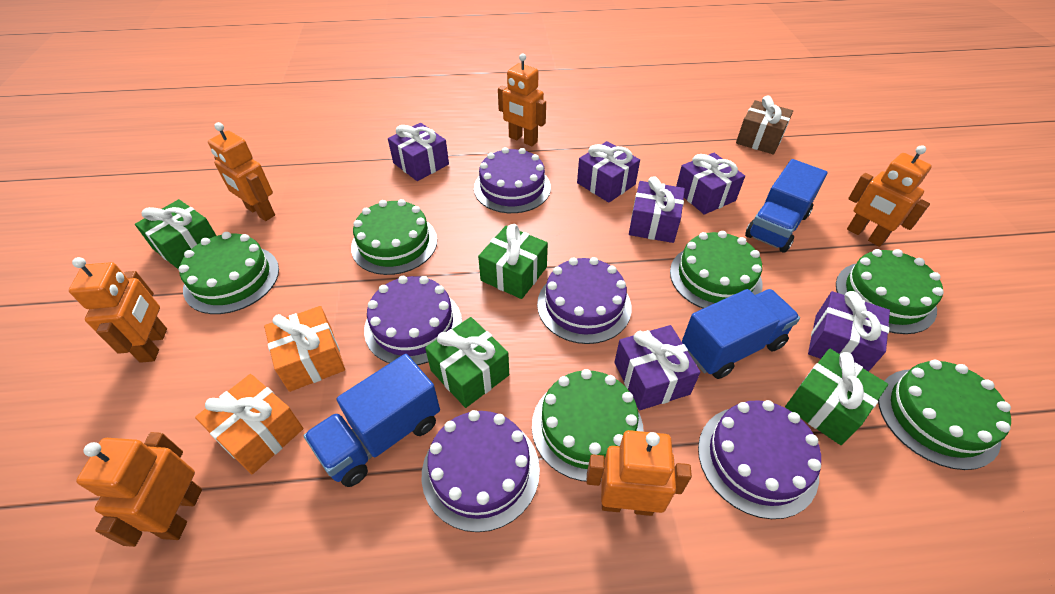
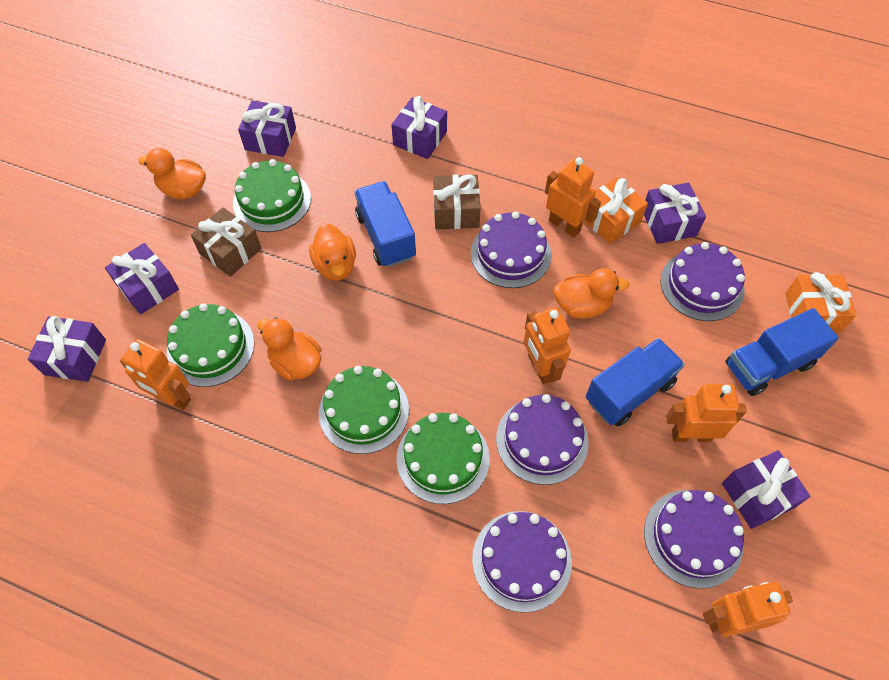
brown gift: [736,96,793,154] = 1 -> [191,207,262,277] [433,174,481,229] = 2
green cake: [179,232,279,314] [351,199,437,275] [532,369,644,482] [670,231,762,308] [836,249,944,334] [878,360,1011,470] = 6 -> [167,303,254,387] [233,159,311,232] [319,366,409,454] [396,413,490,504] = 4
green gift: [135,199,217,269] [425,317,509,408] [478,224,548,299] [785,349,888,445] = 4 -> none = 0
orange duck: none = 0 -> [138,148,206,199] [258,317,321,380] [309,223,356,281] [553,268,629,319] = 4
orange robot: [69,257,167,363] [76,432,202,547] [208,122,275,221] [498,53,546,146] [586,430,692,516] [847,145,932,247] = 6 -> [120,339,191,410] [523,307,571,384] [545,157,601,237] [666,384,747,442] [703,582,793,637] = 5

